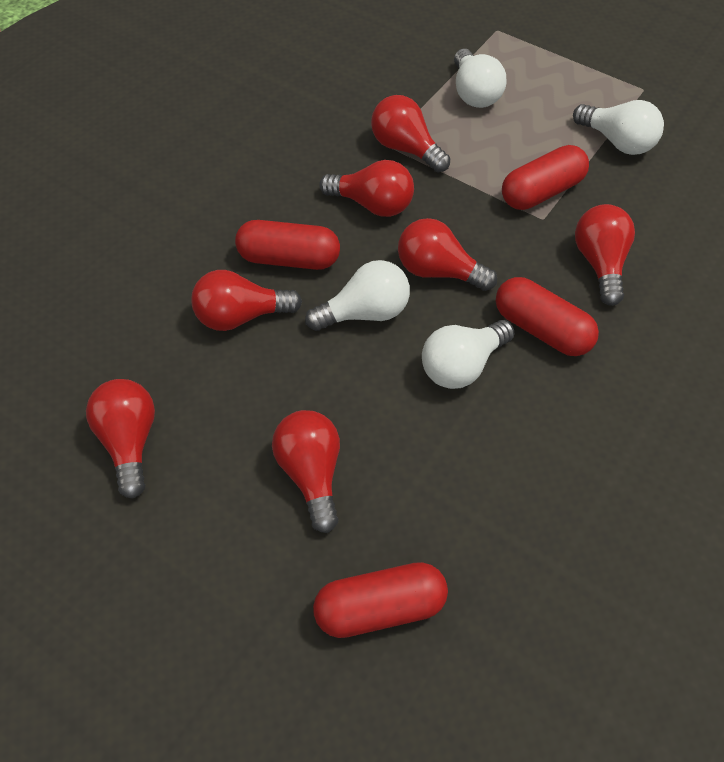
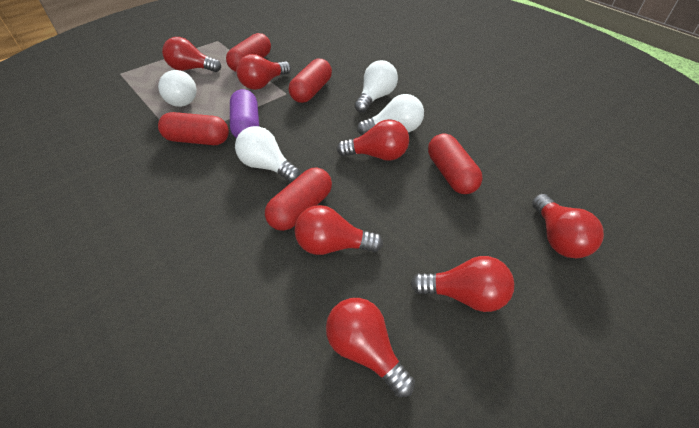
purple capsule: none = 0 -> [230,89,259,138] = 1
red capsule: [235,220,340,270] [313,562,448,638] [496,277,599,356] [502,145,589,210] = 4 -> [158,112,229,145] [226,33,271,72] [265,168,332,231] [289,59,332,103] [428,133,483,194] = 5

